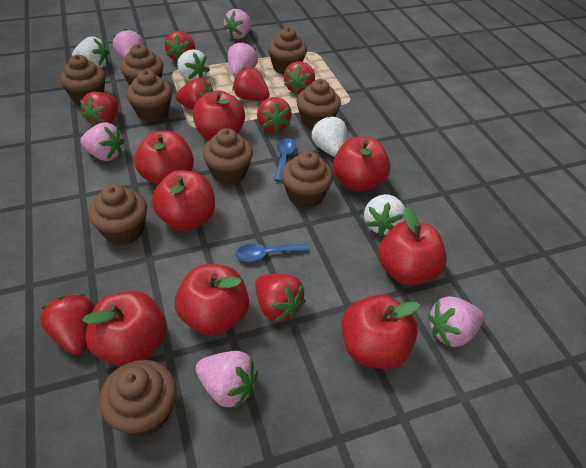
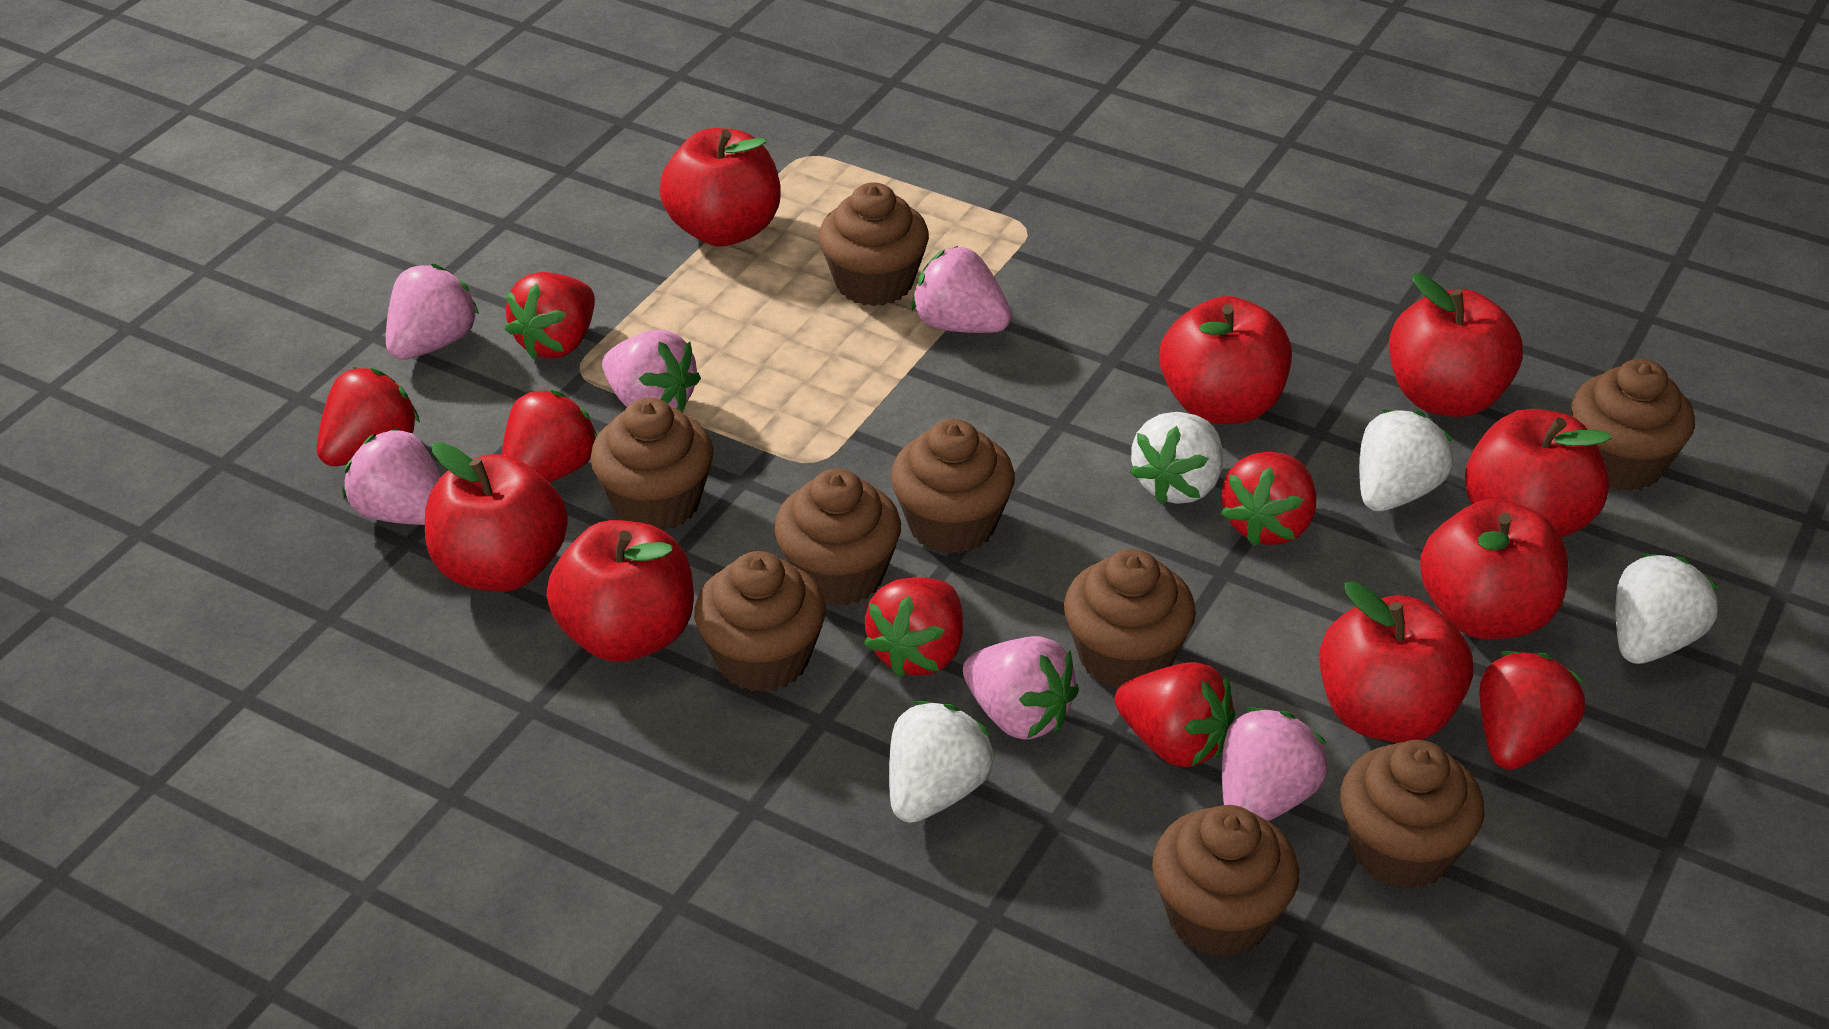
blue spoon: [235,243,309,262] [274,138,296,182] = 2 -> none = 0
red strawberry: [40,294,95,355] [80,92,119,127] [165,31,195,62] [175,78,213,110] [232,67,270,101] [255,274,306,322] [257,97,292,133] [284,61,315,94] = 8 -> [317,367,420,466] [502,390,597,482] [505,272,595,359] [864,577,963,677] [1115,662,1235,767] [1221,452,1316,546] [1479,651,1585,770] = 7

